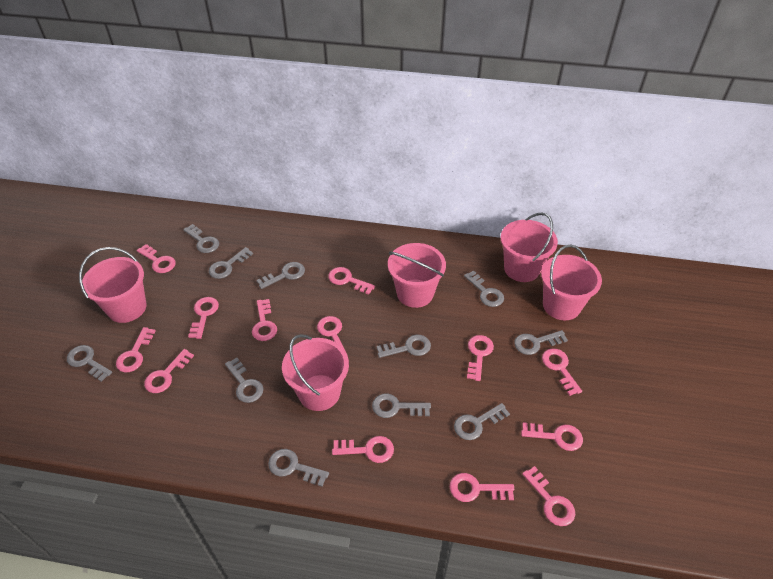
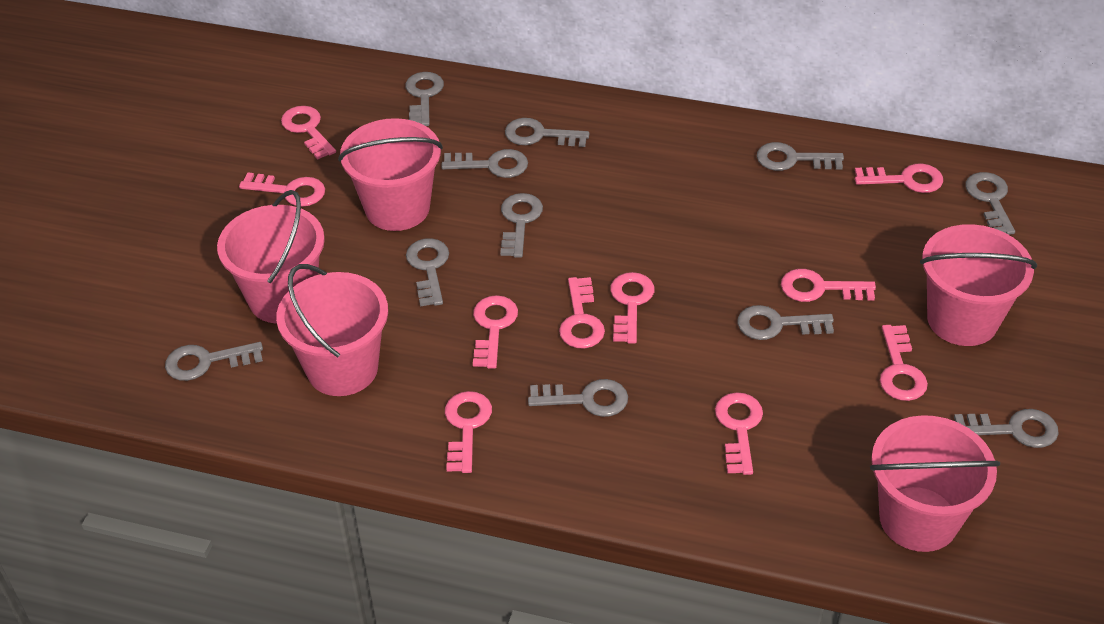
pink key: [116,327,155,372] [137,244,176,273] [144,349,194,393] [188,297,219,339] [252,299,277,341] [317,316,348,356] [328,267,375,295] [332,436,394,463] [450,473,514,502] [467,335,494,381] [521,422,583,451] [522,466,575,526] [542,348,582,396] = 13 -> [239,172,325,207] [281,106,336,160] [445,391,492,473] [473,295,518,369] [559,277,605,348] [610,272,654,344] [715,392,763,475] [781,269,876,302] [855,163,943,193] [880,325,928,401] = 10

